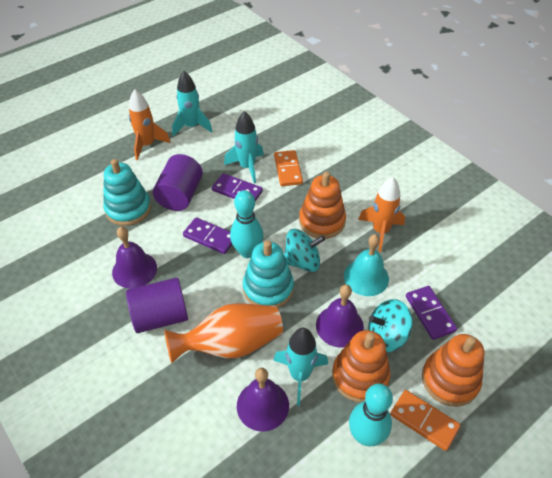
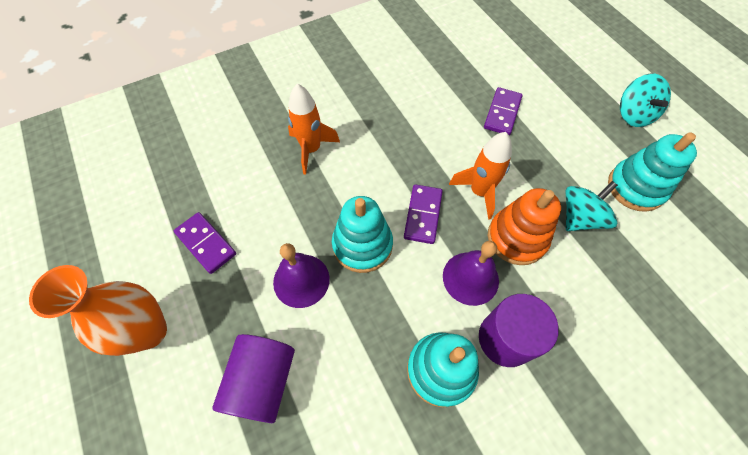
orange domino: [274,150,303,186] [390,390,461,451] = 2 -> none = 0
orange stacking toy: [299,172,346,239] [332,330,390,402] [422,334,484,407] = 3 -> [488,188,561,265] = 1
purple bell: [112,227,157,289] [237,368,289,431] [316,285,364,348] = 3 -> [273,243,330,308] [443,241,499,306] = 2
turquoise bell: [344,234,389,296] = 1 -> none = 0
turquoise bowling pin: [230,190,263,258] [349,383,393,446] = 2 -> none = 0
turquoise rocket: [172,71,213,136] [224,111,264,183] [273,328,328,406] = 3 -> none = 0
turquoise stacking toy: [103,159,151,226] [243,240,294,308] = 2 -> [332,196,393,273] [407,332,479,407] [608,132,697,212] = 3

